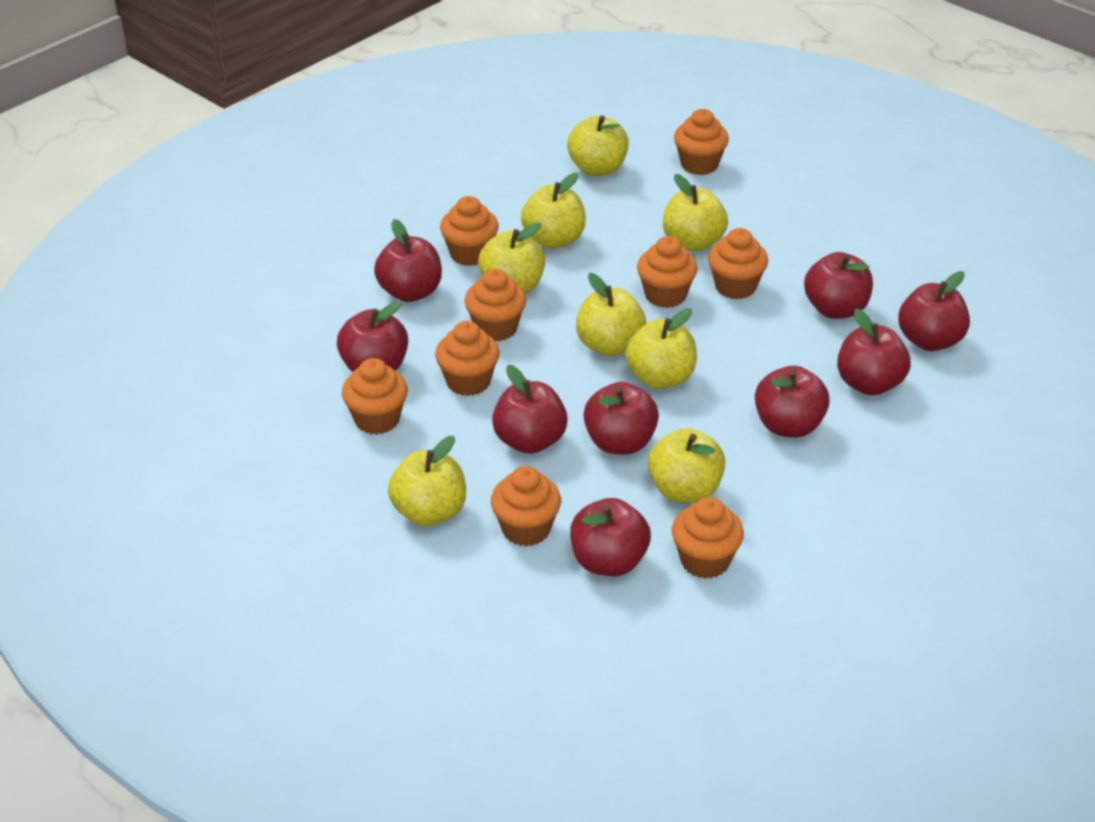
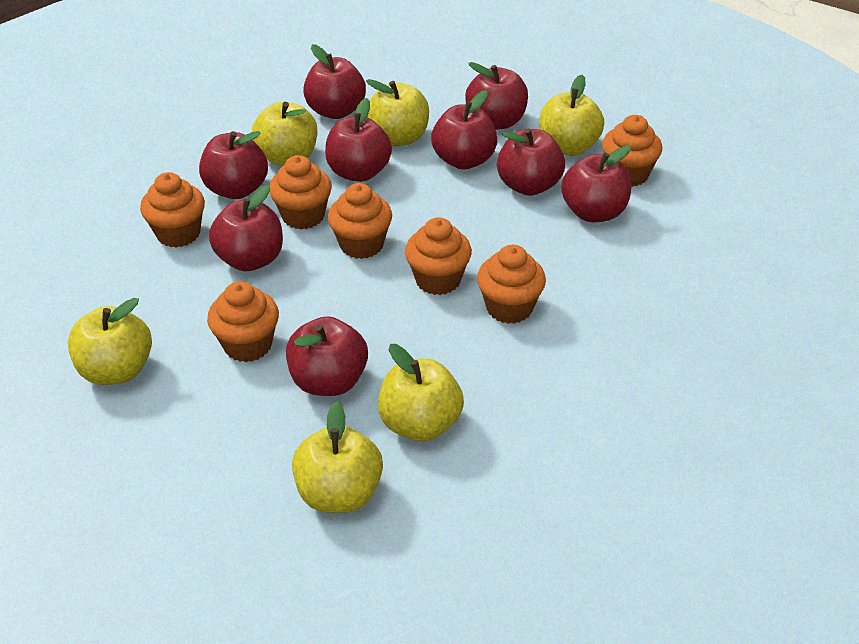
orange cupcake: [342,358,408,435] [435,321,500,396] [440,196,499,266] [464,269,526,341] [491,466,561,547] [637,236,698,308] [672,497,744,579] [674,109,729,175] [708,228,768,300] = 9 -> [140,172,205,247] [207,281,279,362] [269,155,332,229] [328,183,392,259] [405,217,472,295] [477,245,546,324] [602,115,662,187] = 7
yellow apple: [388,436,466,526] [478,223,545,294] [521,173,586,249] [567,116,629,176] [576,273,646,356] [625,308,697,389] [648,428,725,503] [663,174,728,252] = 8 -> [68,298,152,385] [252,102,317,166] [292,401,383,513] [366,79,429,146] [378,344,464,441] [539,75,604,156] = 6

